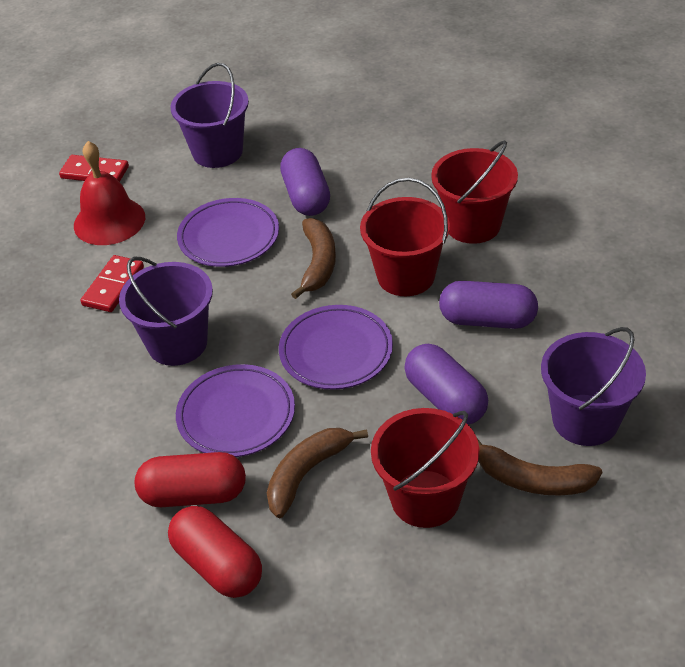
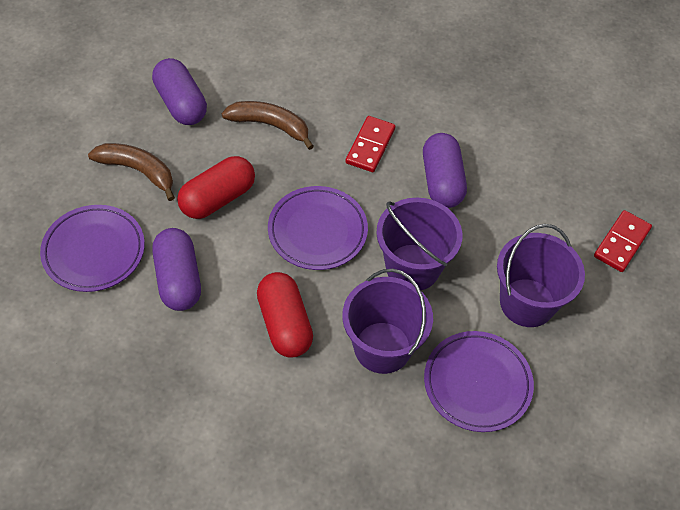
brown banana: [267,428,368,518] [291,218,336,299] [477,439,602,496] = 3 -> [88,143,175,201] [221,101,314,150] = 2
red bell: [74,141,145,245] = 1 -> none = 0
red bucket: [360,178,450,296] [371,408,479,528] [431,140,518,244] = 3 -> none = 0

